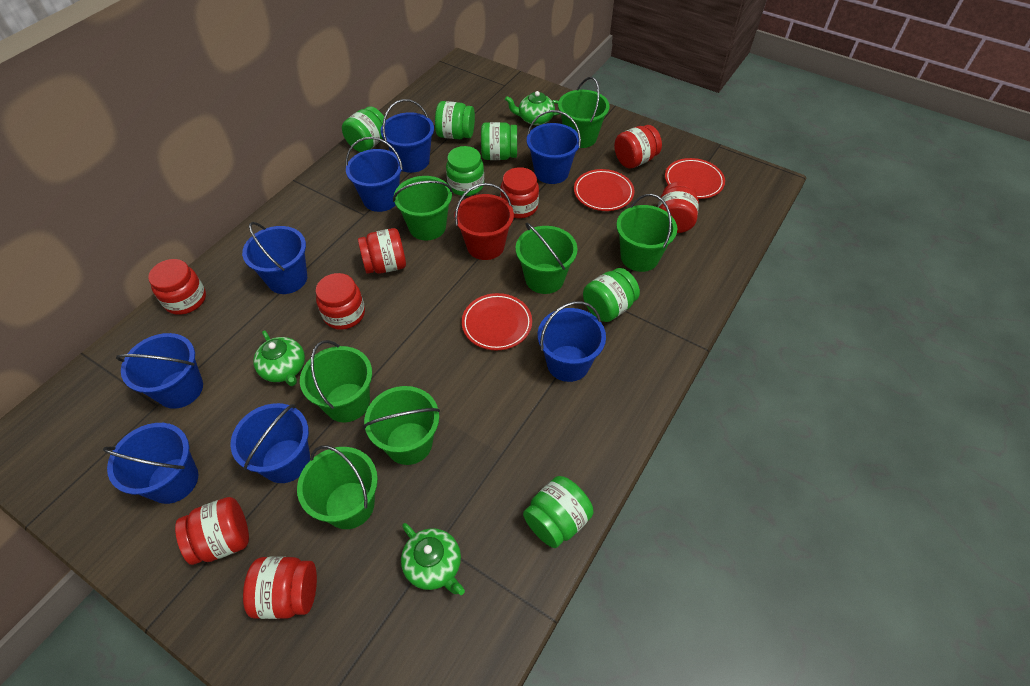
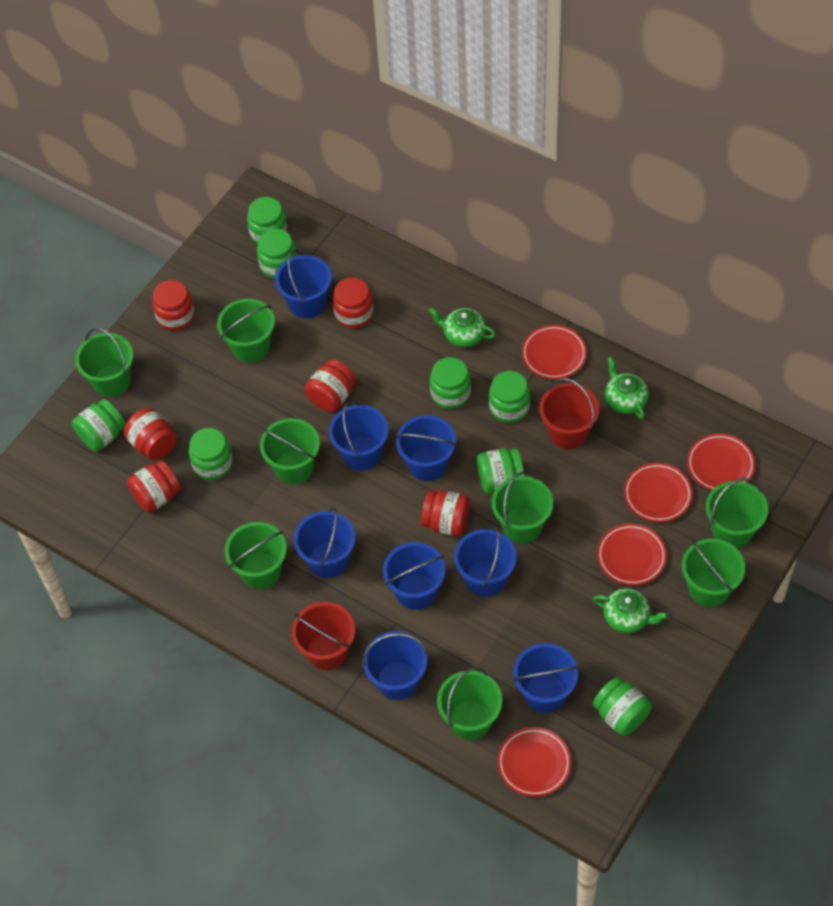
green bucket: [297,445,378,529] [300,340,372,422] [363,386,440,465] [393,176,453,241] [515,223,578,294] [558,77,609,148] [616,194,677,272] = 7 -> [75,328,133,397] [217,299,275,363] [225,522,287,589] [260,418,320,484] [437,667,502,740] [492,471,553,543] [682,539,745,607] [706,478,768,548] = 8
green jar: [342,106,384,152] [435,101,475,139] [446,146,484,196] [481,122,517,160] [523,476,593,548] [583,268,640,322] = 6 -> [72,399,126,452] [189,428,233,480] [247,197,287,244] [257,229,297,279] [430,357,471,409] [477,448,525,494] [489,371,530,423] [593,677,652,736] = 8
red bucket: [454,183,514,260] = 1 -> [292,602,355,670] [539,378,600,449] = 2
red jar: [148,259,206,315] [175,497,249,565] [243,557,317,619] [315,273,365,330] [358,228,406,274] [500,167,539,218] [614,125,662,169] [658,182,699,233] = 8 -> [124,408,177,461] [127,460,181,513] [152,280,195,331] [304,359,356,412] [333,278,373,328] [421,490,470,537] = 6
red plate: [462,293,532,350] [574,169,634,211] [665,158,725,199] = 3 -> [497,727,572,797] [521,325,587,379] [597,524,667,586] [624,463,693,522] [687,434,755,491] = 5

